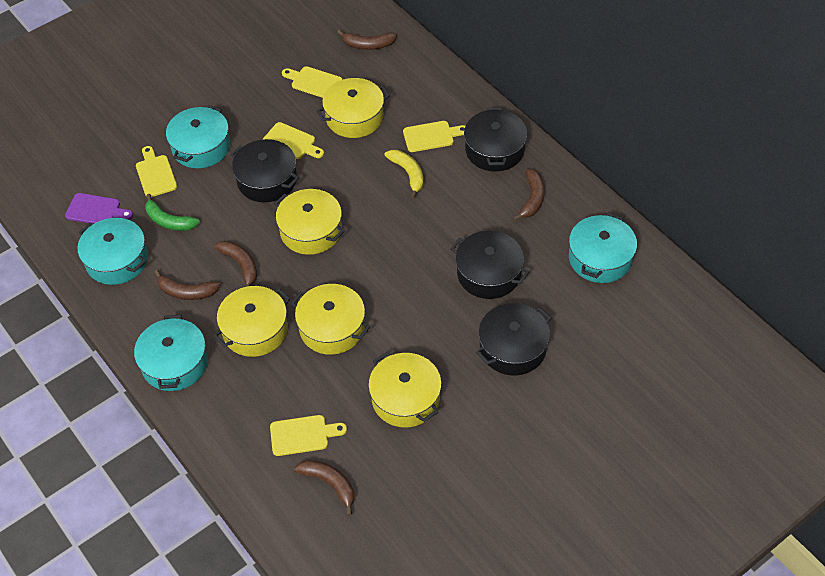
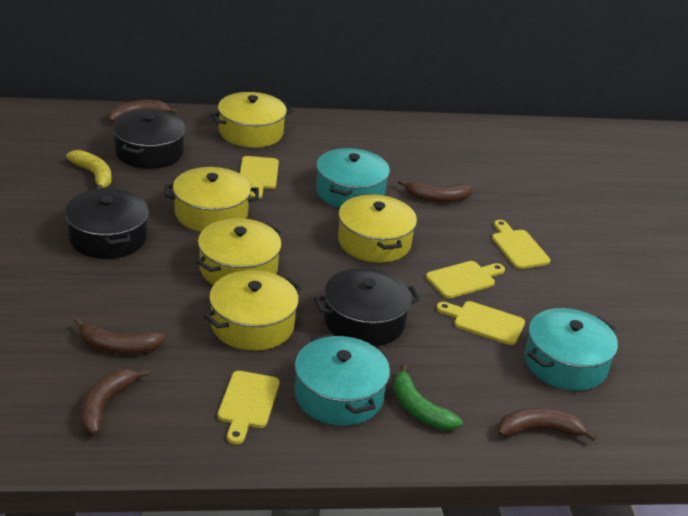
black pot: [230,139,299,202] [451,231,529,299] [464,107,527,172] [476,303,552,375] = 4 -> [65,188,148,259] [112,109,186,169] [314,268,420,346] = 3
purple cutting board: [65,193,133,224] = 1 -> none = 0
turquoise pot: [77,218,148,285] [134,315,208,391] [166,105,230,168] [569,213,637,283] = 4 -> [295,334,390,426] [316,148,390,208] [525,308,618,391] = 3

